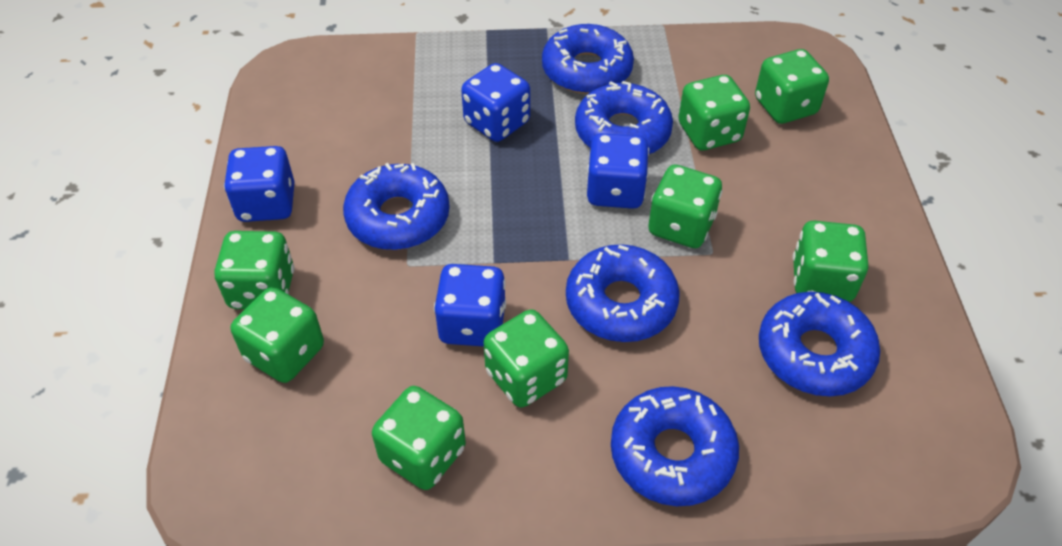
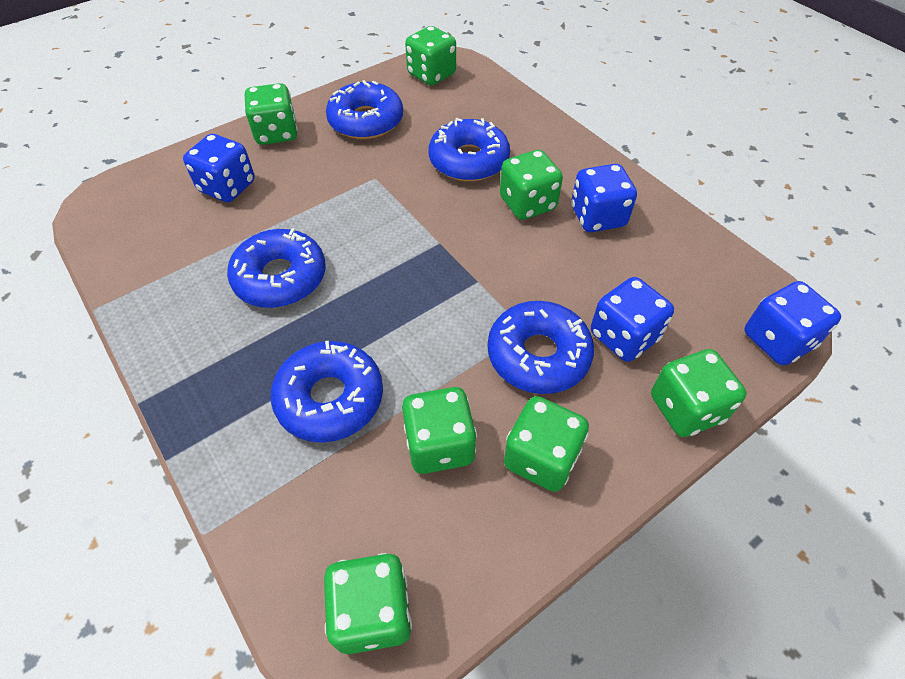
blue donut: [343,163,450,250] [542,24,634,94] [566,244,680,342] [575,81,673,154] [611,386,739,506] [759,292,880,396] = 6 -> [227,228,326,308] [270,341,383,443] [326,80,403,139] [428,118,510,181] [487,301,594,394] = 5
green dice: [214,231,294,309] [231,287,324,383] [372,386,466,490] [484,309,569,408] [648,165,722,248] [679,75,750,150] [755,49,829,124] [792,221,868,302] = 8 -> [245,83,298,145] [324,553,412,654] [402,387,477,474] [405,26,456,85] [500,150,563,220] [504,396,589,492] [651,349,746,437] = 7

